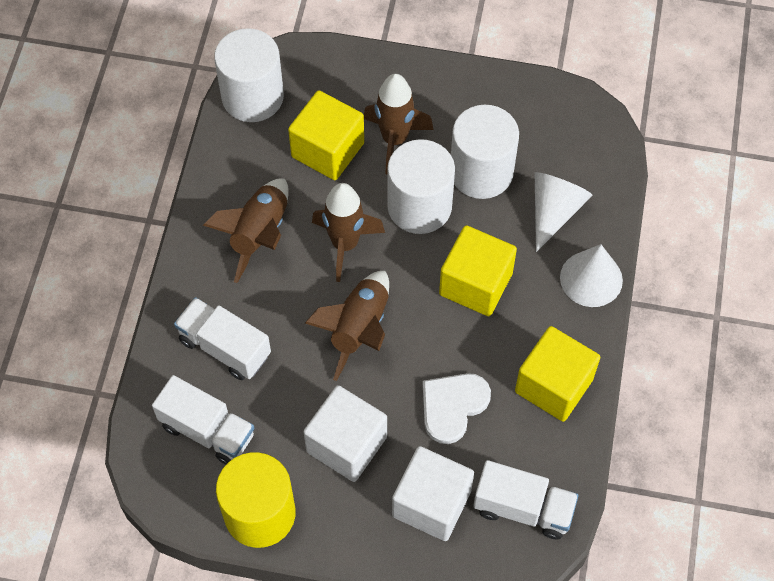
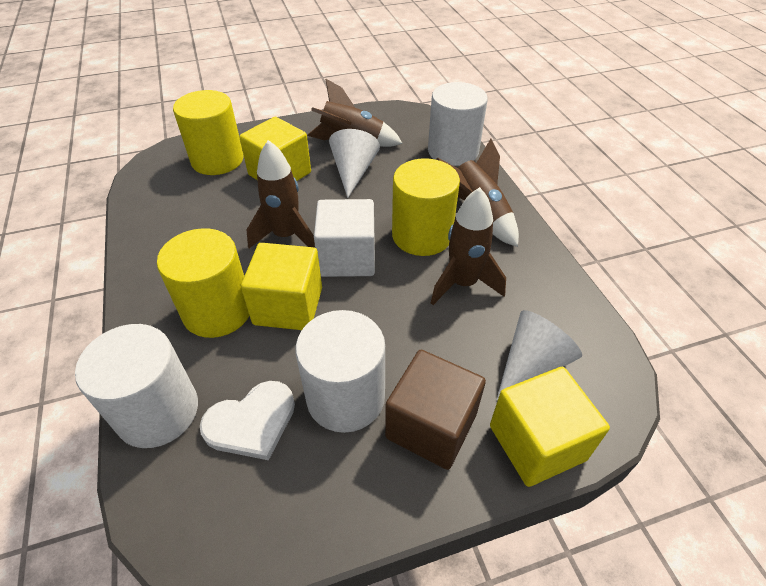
brown cube: none = 0 -> [385,350,486,470] = 1
white cube: [303,385,387,482] [392,446,474,541] = 2 -> [314,199,375,277] = 1
white truck: [152,375,254,465] [174,297,271,380] [473,460,579,540] = 3 -> none = 0
yellow cylinder: [216,452,295,548] = 1 -> [157,228,250,338] [173,90,243,175] [392,158,460,256] = 3

